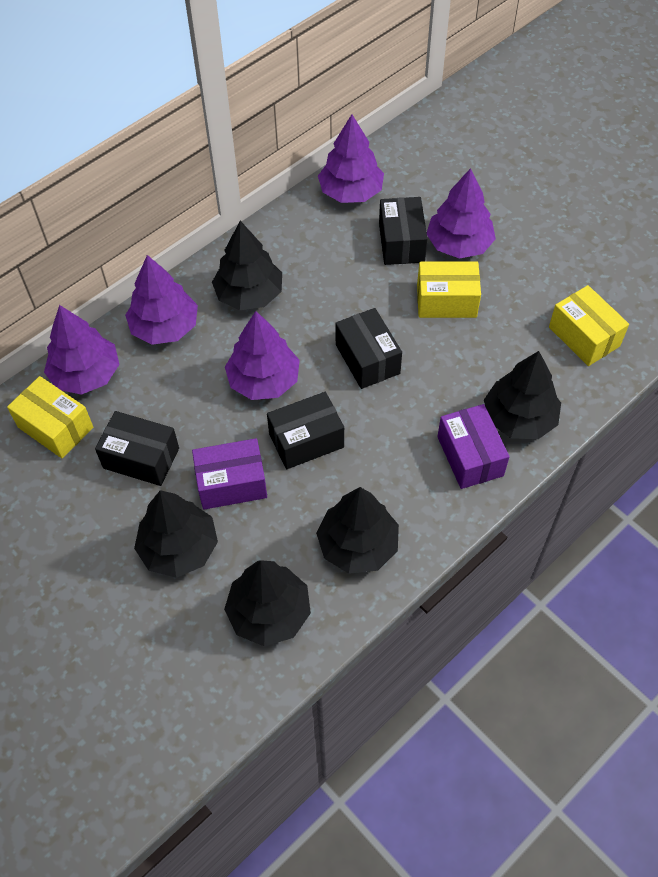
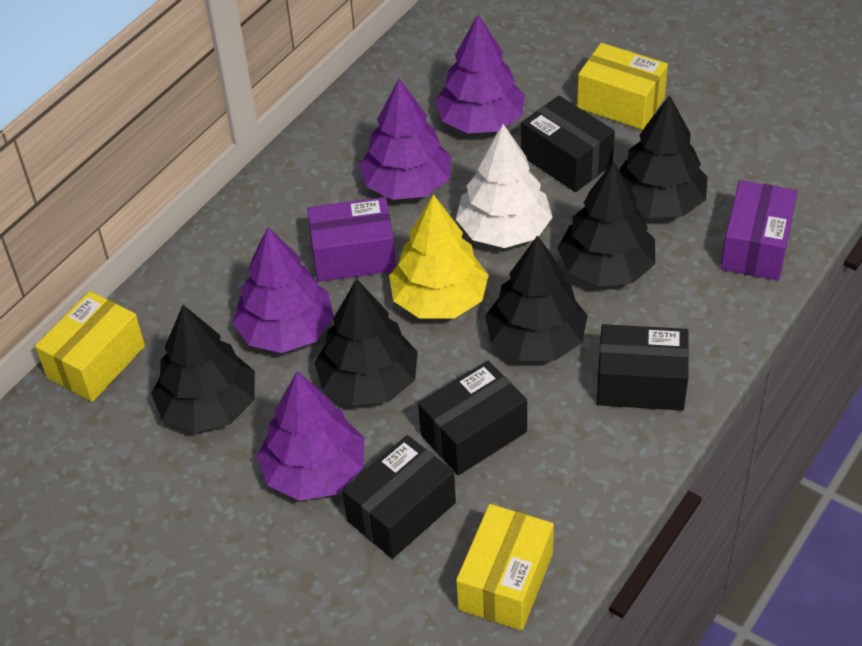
purple tree: [44,305,120,395] [125,255,198,345] [225,311,300,400] [318,114,384,203] [427,168,496,259] = 5 -> [233,227,334,353] [257,371,364,501] [359,79,452,200] [435,14,525,134] = 4
white tree: none = 0 -> [456,124,553,248] = 1
yellow tree: none = 0 -> [389,194,489,318] = 1

